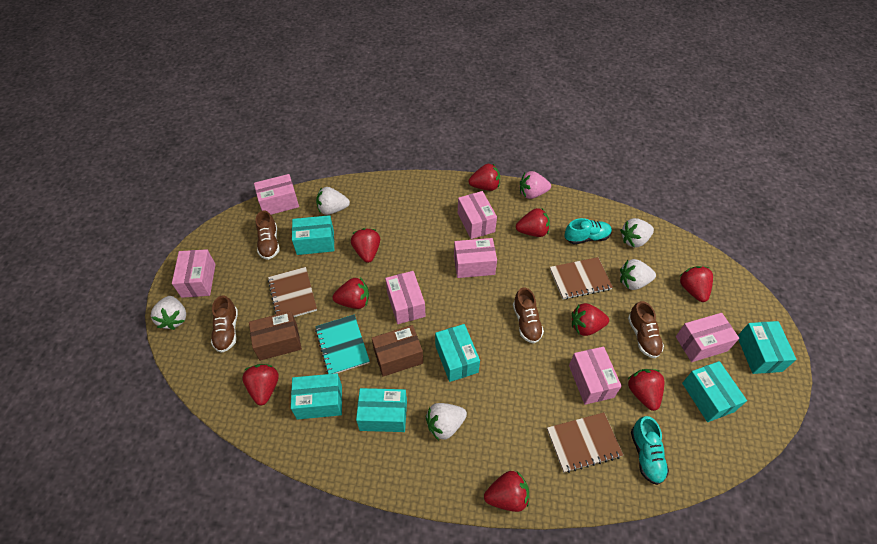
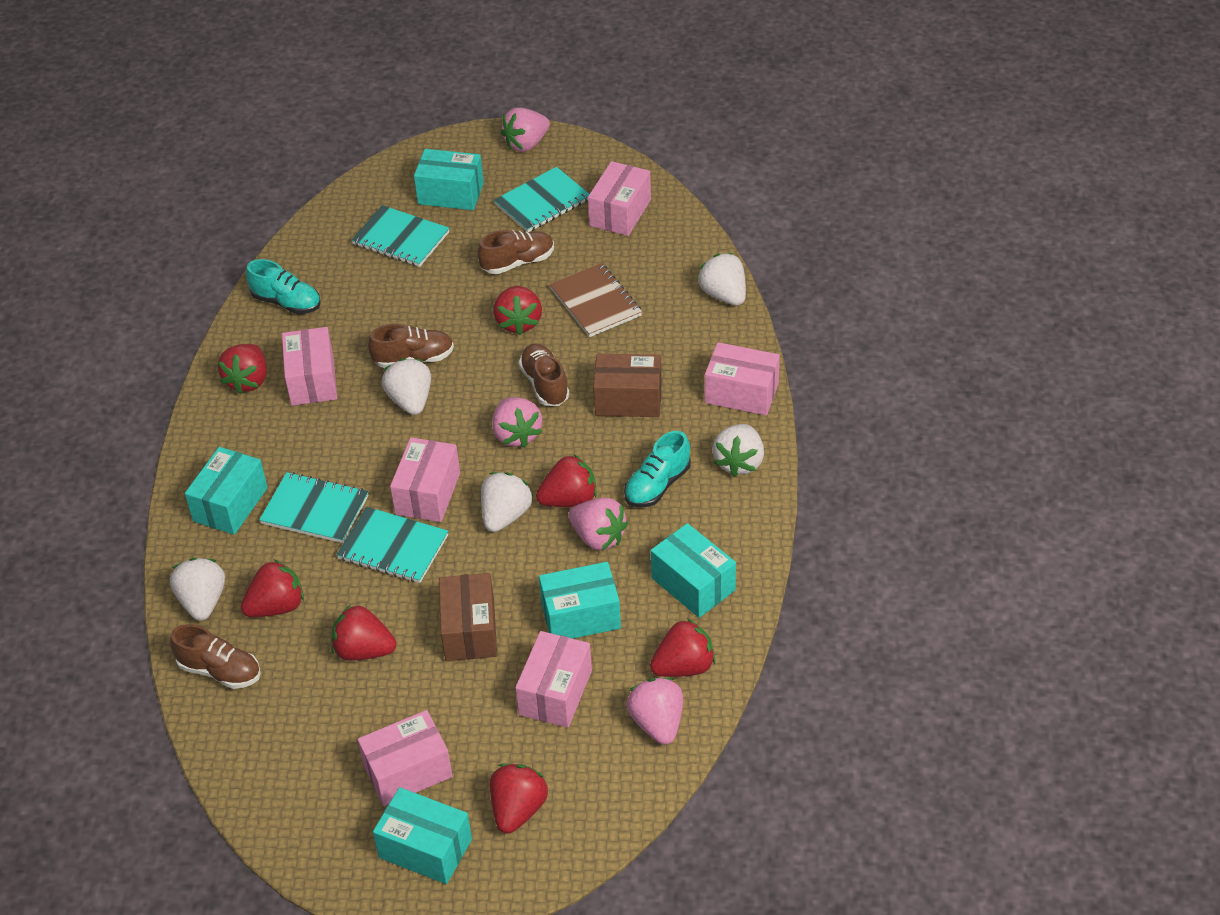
brown notebook: [268,267,317,317] [547,412,623,473] [550,257,613,299] = 3 -> [550,263,642,337] = 1
pink box: [172,249,216,298] [254,174,299,215] [385,271,425,324] [454,238,497,278] [458,191,497,239] [569,347,622,405] [676,313,739,362] = 7 -> [282,327,337,406] [358,710,452,806] [390,437,460,522] [515,631,592,728] [588,161,651,236] [705,342,780,416] = 6
pink strawberry: [520,171,551,199] = 1 -> [492,397,542,448] [500,108,550,152] [568,498,628,550] [626,678,683,745] = 4
red strawberry: [242,364,279,405] [333,278,369,309] [351,228,380,263] [469,164,500,191] [484,471,529,512] [516,208,550,237] [572,303,609,336] [628,369,664,411] [679,266,713,302] = 9 -> [218,344,267,394] [241,560,304,617] [331,605,396,661] [490,764,548,834] [493,286,542,335] [536,454,597,507] [650,618,715,677] = 7
turquoise box: [291,373,342,420] [292,215,334,255] [356,388,407,432] [435,324,480,382] [682,361,747,422] [738,321,797,374] = 6 -> [185,447,268,535] [373,787,472,884] [414,149,484,210] [539,562,621,639] [651,523,736,618] = 5
turquoise notebook: [315,315,370,374] = 1 -> [259,472,368,543] [336,507,448,583] [352,205,450,267] [494,167,589,232] = 4

